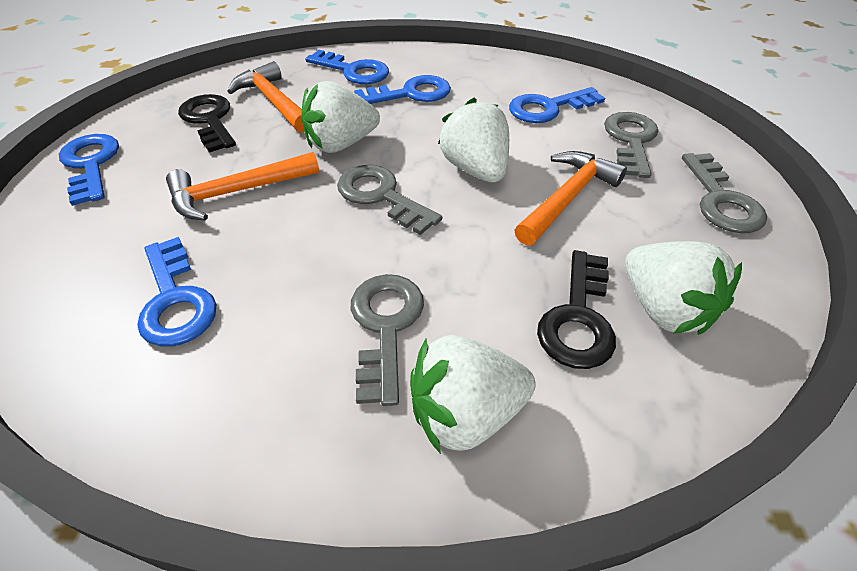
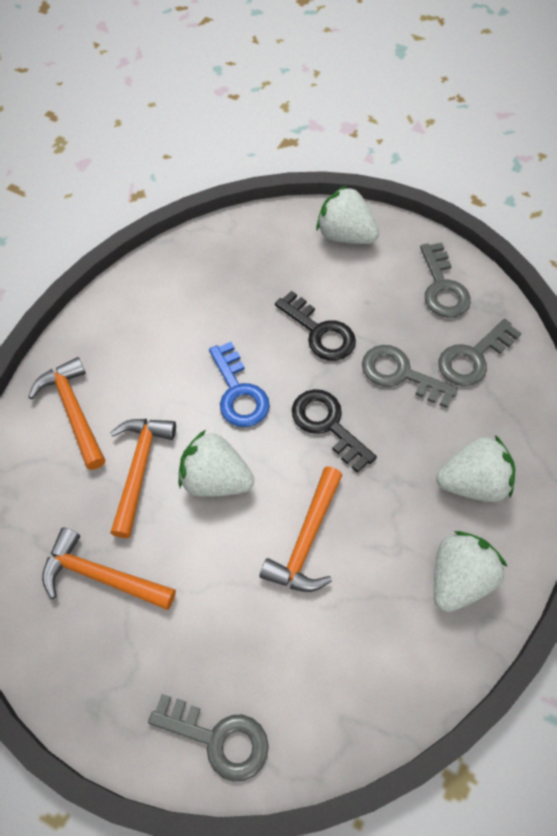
blue key: [59,134,119,206] [137,237,216,347] [305,50,389,84] [354,75,451,104] [509,87,605,123] = 5 -> [209,342,270,427] = 1
orange hammer: [166,152,320,221] [227,61,304,133] [515,151,627,246] = 3 -> [28,357,105,470] [42,528,176,610] [110,419,176,538] [260,467,342,592] = 4

